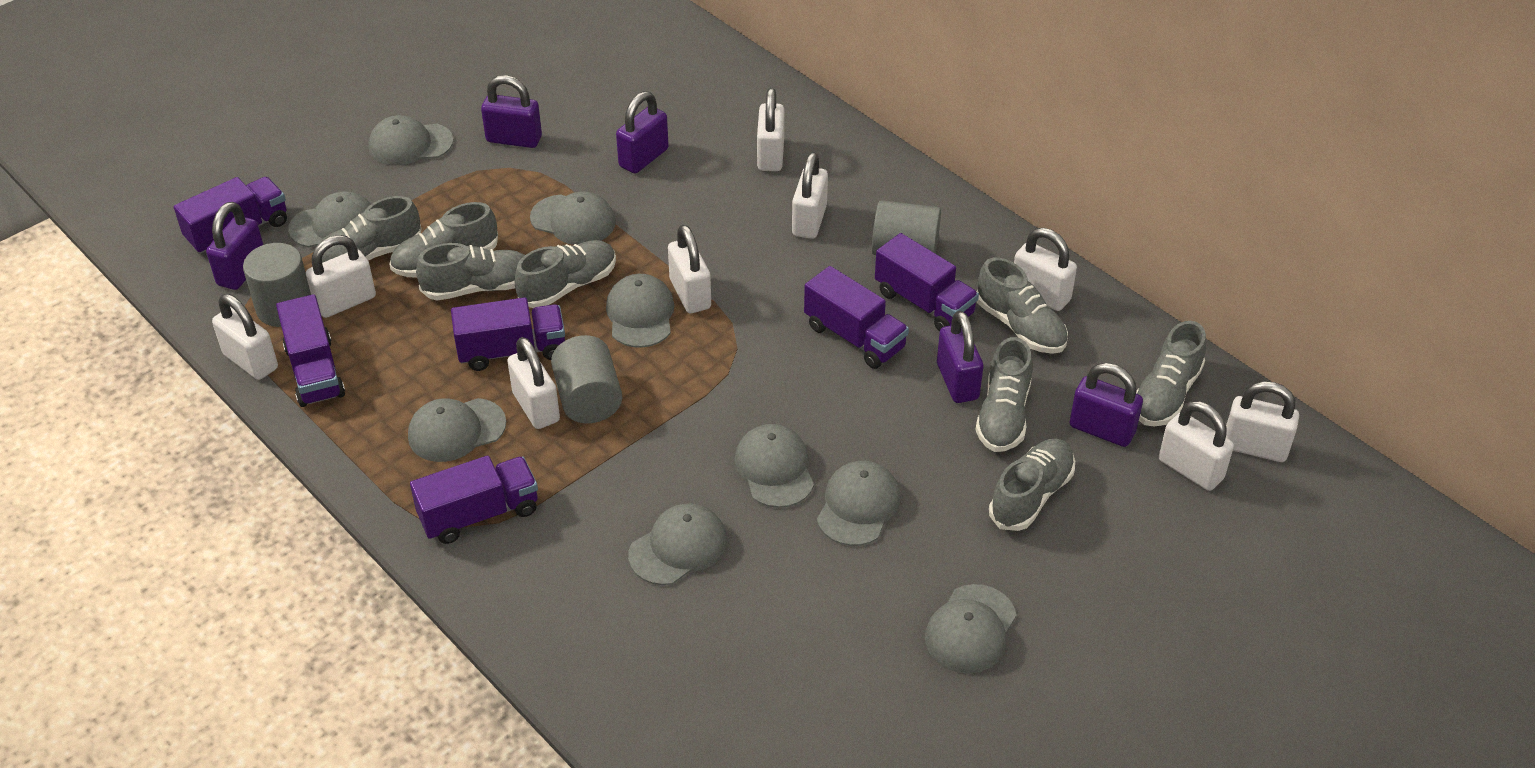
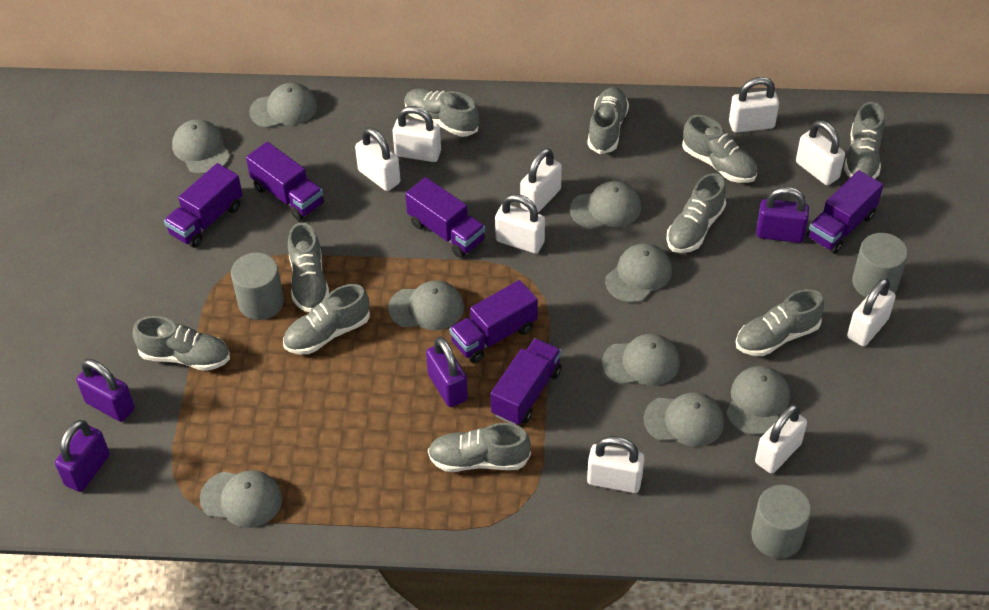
grey shoe: [316,196,421,263] [390,202,498,278] [416,243,525,300] [514,240,616,308] [975,337,1032,452] [976,258,1068,354] [989,439,1075,531] [1136,321,1206,426] = 8 -> [133,316,230,371] [283,284,370,354] [288,222,329,312] [405,88,479,137] [428,423,531,472] [587,87,629,154] [666,173,726,253] [682,115,757,183] [736,289,824,356] [844,102,885,179] = 10
purple padlock: [206,202,263,290] [481,75,542,148] [616,91,669,173] [937,311,983,403] [1069,363,1143,447] = 5 -> [55,420,110,492] [76,359,135,422] [426,337,468,407] [756,187,809,243] = 4

